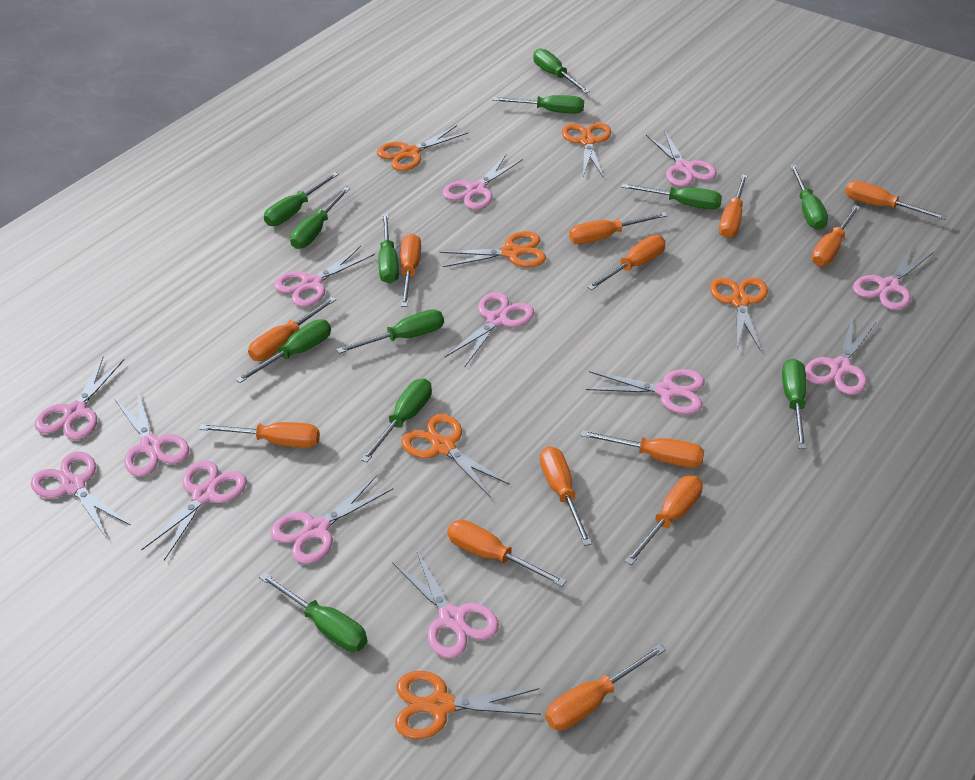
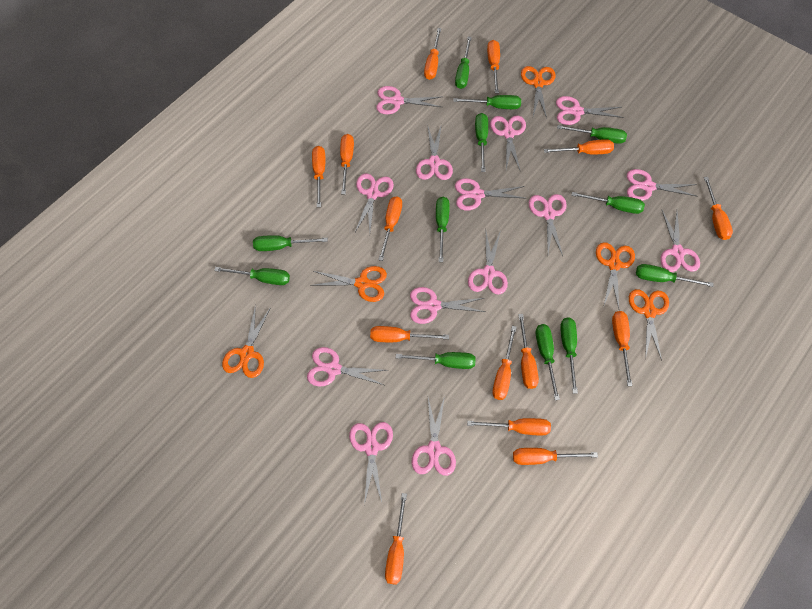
orange scissors: [377,125,468,171] [395,671,541,739] [402,414,510,497] [440,231,546,267] [562,123,611,177] [710,277,768,351] = 6 -> [222,304,271,378] [310,266,387,302] [521,66,556,118] [596,242,635,308] [629,289,669,360] = 5
orange screwdriver: [199,422,320,448] [248,297,336,361] [400,233,421,307] [447,520,566,587] [540,446,592,546] [545,644,666,730] [569,212,667,244] [580,430,704,468] [587,235,666,290] [625,475,703,565] [719,174,748,238] [812,205,860,266] [845,180,947,220] = 13 -> [312,146,325,207] [340,134,354,194] [370,326,449,342] [378,196,402,261] [385,493,407,585] [424,28,441,80] [467,418,551,436] [487,40,500,93] [493,326,517,400] [513,448,598,465] [518,314,539,389] [544,139,614,154] [612,311,632,386] [704,177,733,240] = 14
pink scissors: [31,451,130,537] [35,357,124,440] [115,389,189,477] [141,460,247,560] [271,475,393,564] [274,246,375,307] [392,550,499,658] [442,154,523,210] [445,292,534,367] [586,369,705,414] [646,130,717,187] [805,317,876,395] [853,245,933,310] = 13 -> [307,347,387,386] [349,422,393,505] [355,173,394,232] [376,86,441,114] [410,287,485,324] [412,396,456,476] [416,124,453,180] [455,178,525,211] [468,230,508,294] [490,116,526,172] [529,194,567,256] [556,96,624,125] [627,169,698,201] [660,210,700,272] = 14

